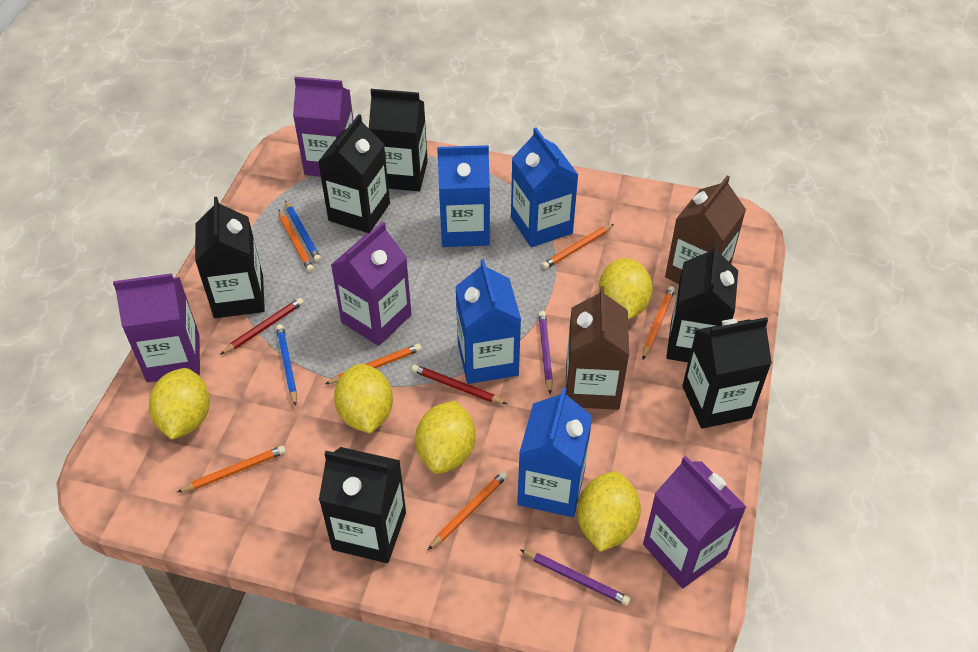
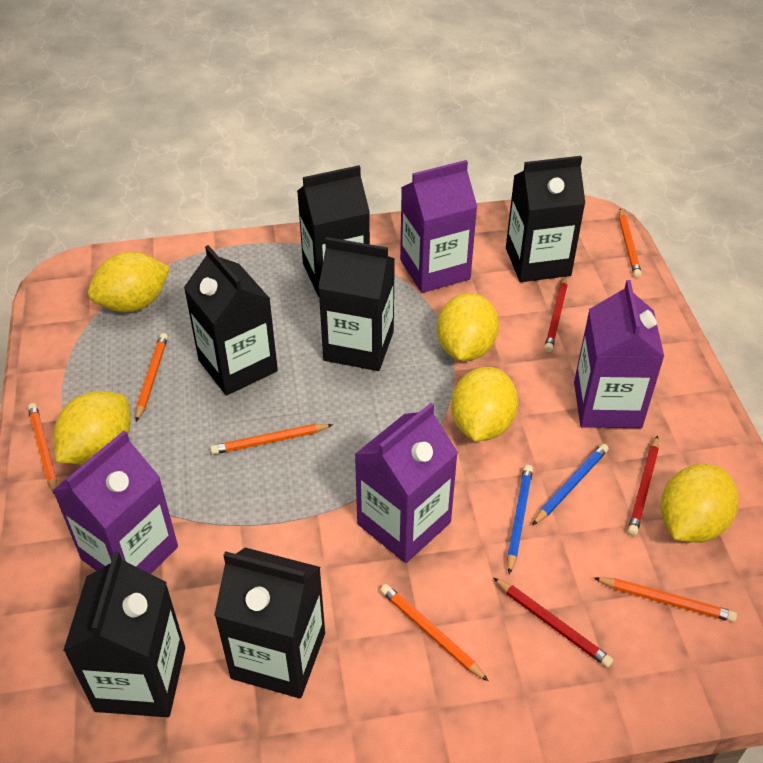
blue carton: [437,145,490,247] [455,259,521,384] [511,128,578,247] [517,387,592,517] = 4 -> none = 0
brown carton: [566,286,629,410] [665,175,746,284] = 2 -> none = 0
purple pencil: [521,550,631,606] [538,311,553,394] = 2 -> none = 0
red pencil: [220,298,304,355] [412,364,507,404] = 2 -> [493,578,613,668] [544,276,567,352] [628,436,659,536] = 3

